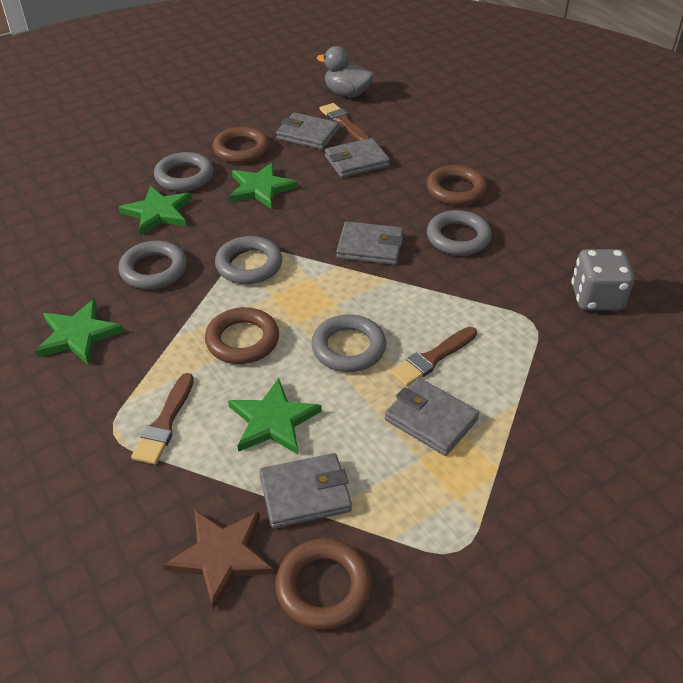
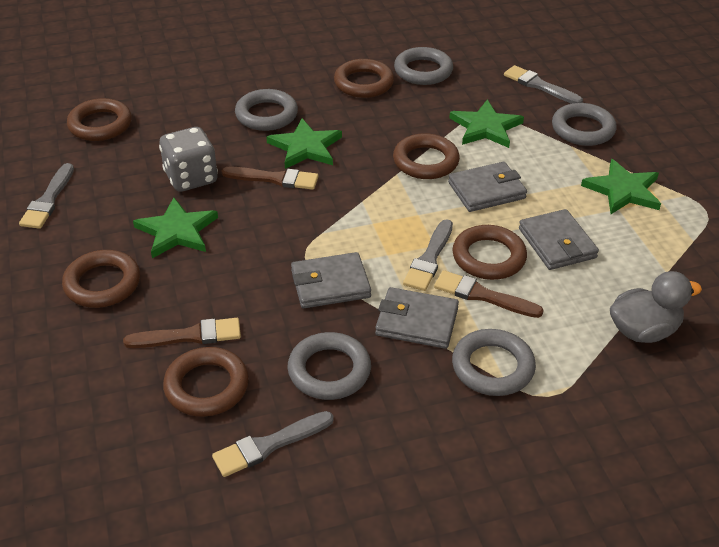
brown ring: [205,307,279,364] [213,127,270,164] [275,538,372,630] [426,165,487,206] = 4 -> [62,250,140,308] [67,98,132,141] [163,347,249,417] [334,59,394,98] [393,133,460,179] [452,225,527,280] = 6
brown star: [163,510,274,610] = 1 -> none = 0
grey brush: none = 0 -> [19,163,74,229] [212,411,334,477] [403,219,453,291] [504,65,583,104] = 4
grey wallet: [259,453,352,529] [276,113,339,150] [325,138,390,178] [336,221,403,265] [385,378,479,456] = 5 -> [291,252,371,308] [375,287,459,349] [448,162,527,212] [519,209,599,270] = 4

